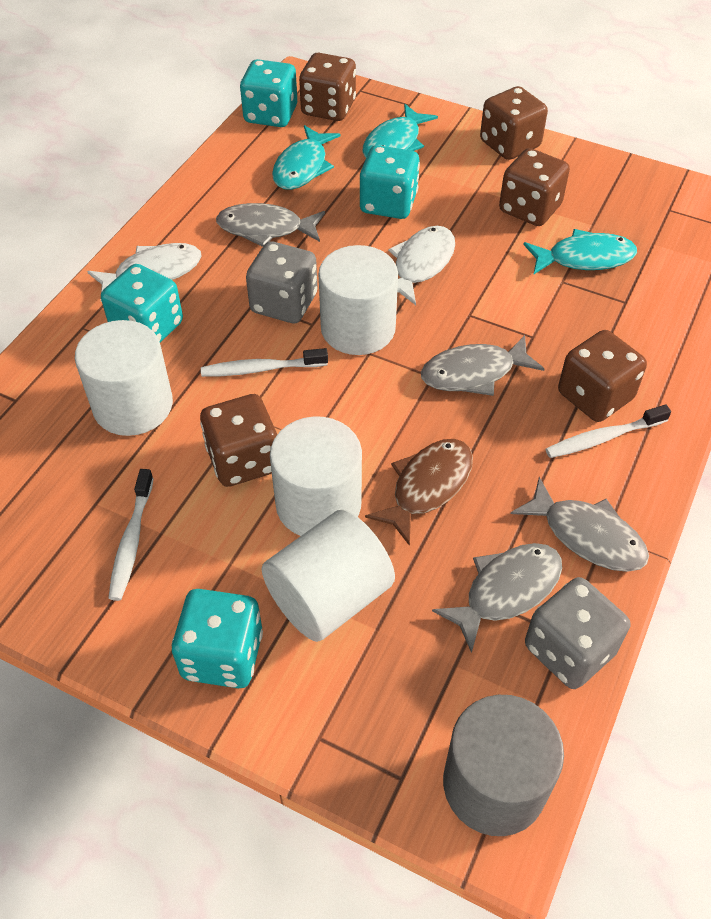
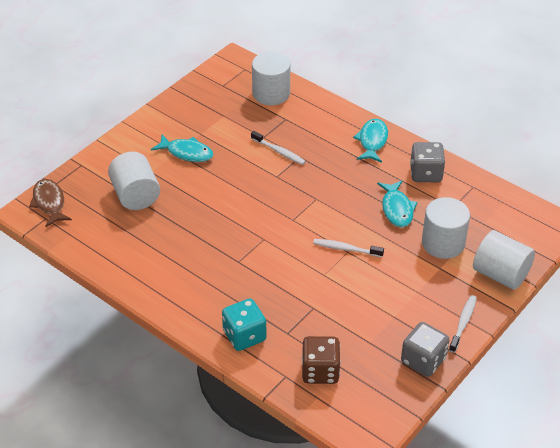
brown dice: [200,394,277,487] [299,53,356,121] [480,86,548,160] [499,148,570,226] [558,330,647,422] = 5 -> [302,336,341,384] = 1
grey cylinder: [443,695,564,836] = 1 -> none = 0
grey fish: [216,203,325,247] [421,335,544,396] [432,543,562,653] [511,477,649,572] = 4 -> none = 0
turquoise dice: [101,264,183,342] [172,589,263,688] [240,59,297,127] [360,145,420,219] = 4 -> [222,298,267,351] = 1
white fish: [87,243,202,302] [388,226,455,305] = 2 -> none = 0

